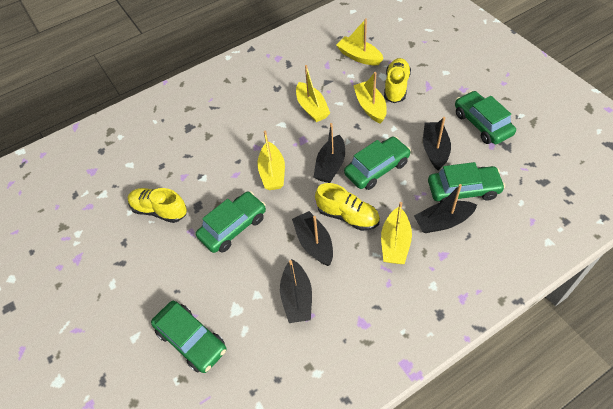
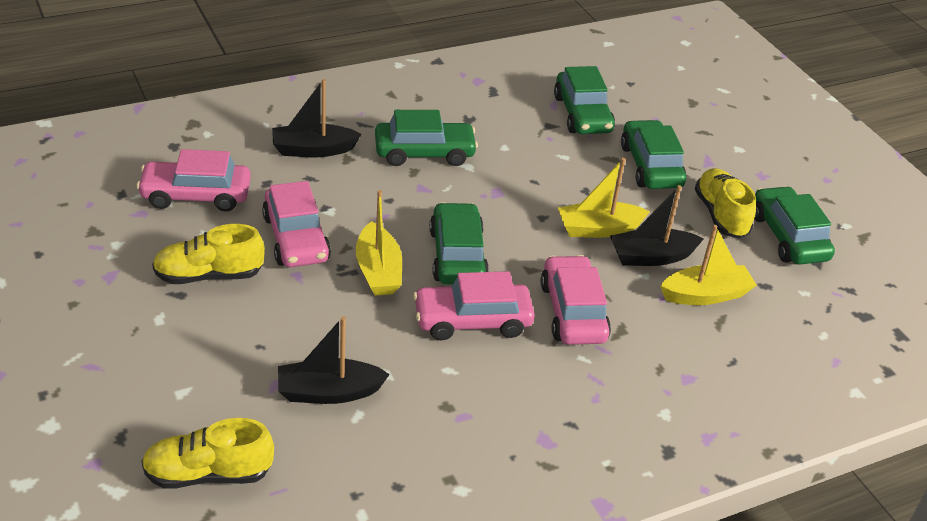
black boat: [280,259,312,323] [292,211,333,266] [314,123,345,183] [414,184,477,233] [423,117,451,171] = 5 -> [272,79,361,157] [278,316,390,404] [610,185,704,266] = 3
pink car: none = 0 -> [136,149,251,212] [262,181,331,267] [413,271,535,340] [541,255,611,345] = 4
yellow boat: [257,131,285,190] [296,65,330,122] [336,19,384,65] [353,72,387,124] [381,202,412,264] = 5 -> [356,190,402,296] [558,158,650,238] [660,225,757,305] = 3

